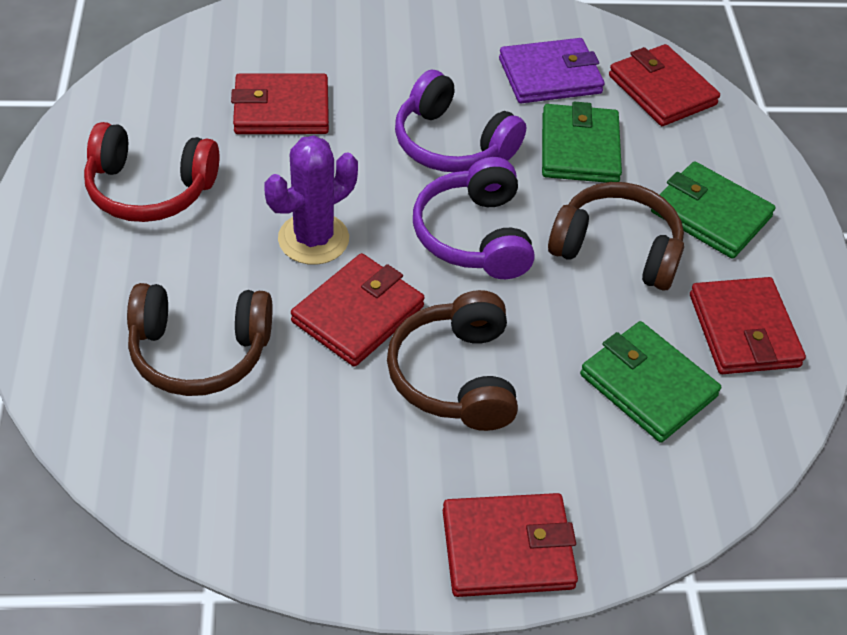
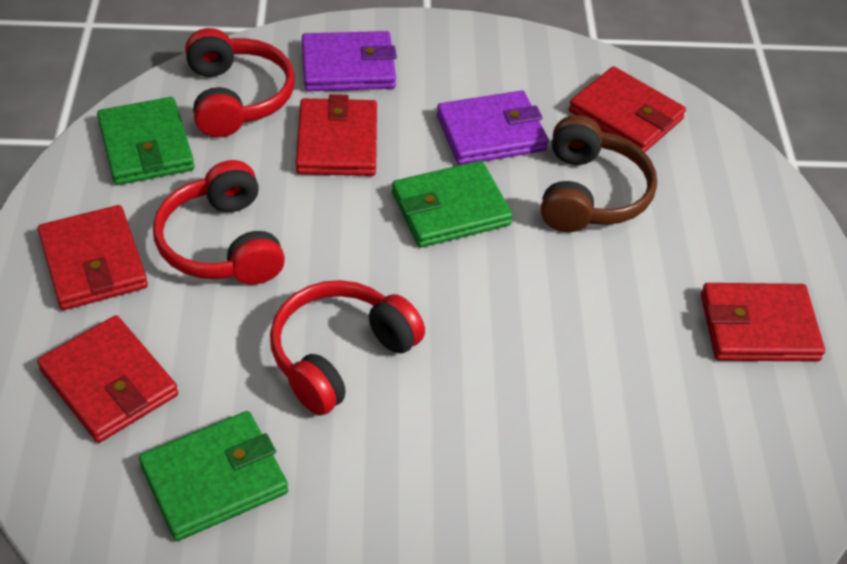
brown headphones: [127,283,272,396] [387,290,518,431] [548,182,684,291] = 3 -> [541,115,657,232] = 1
purple cactus: [264,135,358,265] = 1 -> none = 0
purple headphones: [395,70,526,172] [413,157,535,279] = 2 -> none = 0
purple wallet: [499,38,605,103] = 1 -> [302,31,397,91] [437,91,548,165] = 2
red headphones: [84,122,220,222] = 1 -> [153,160,285,285] [185,28,295,137] [270,280,425,416] = 3

